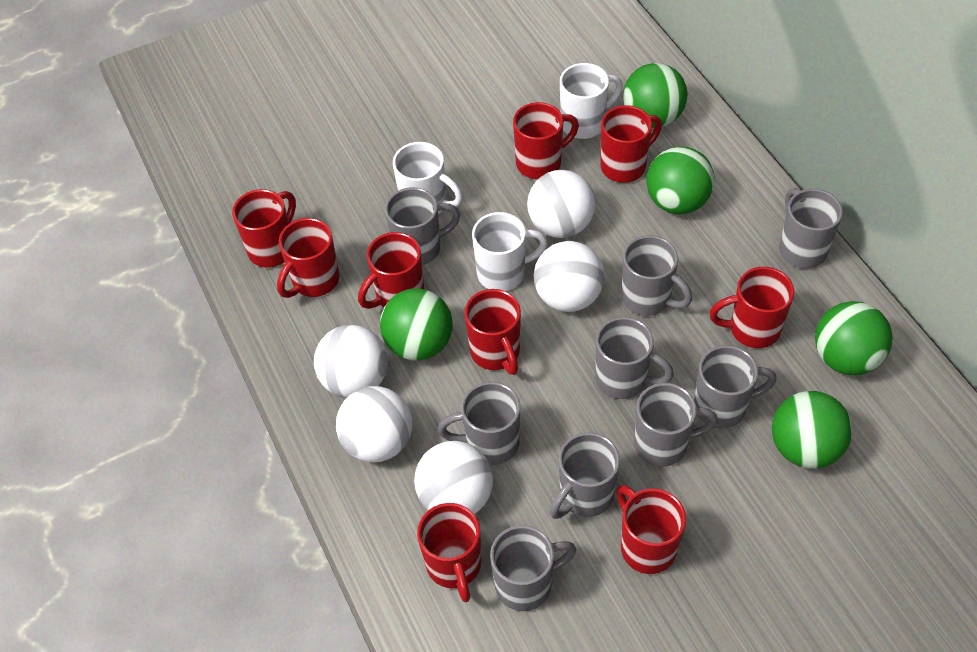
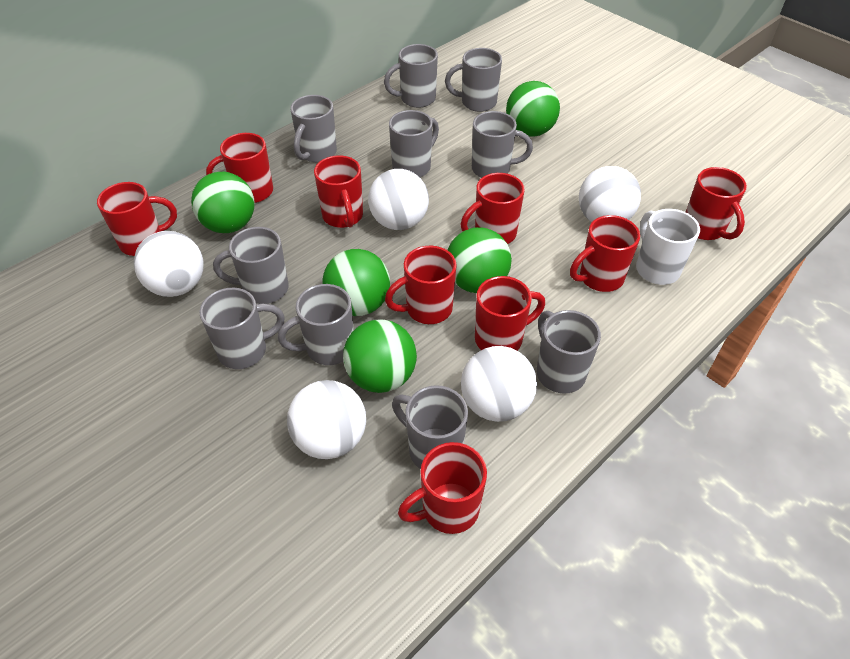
grey mug: [385,187,460,265] [438,382,520,465] [490,525,577,611] [550,432,620,519] [595,317,674,399] [621,235,692,316] [634,383,718,467] [694,345,776,429] [779,188,843,269] = 9 -> [199,288,285,369] [213,227,289,304] [278,284,354,365] [290,95,337,162] [384,44,438,108] [389,110,439,177] [392,385,468,469] [445,48,502,112] [472,111,533,178] [537,310,601,394] = 10
white mug: [393,142,463,214] [472,212,548,291] [560,63,623,139] = 3 -> [636,209,700,285] = 1

